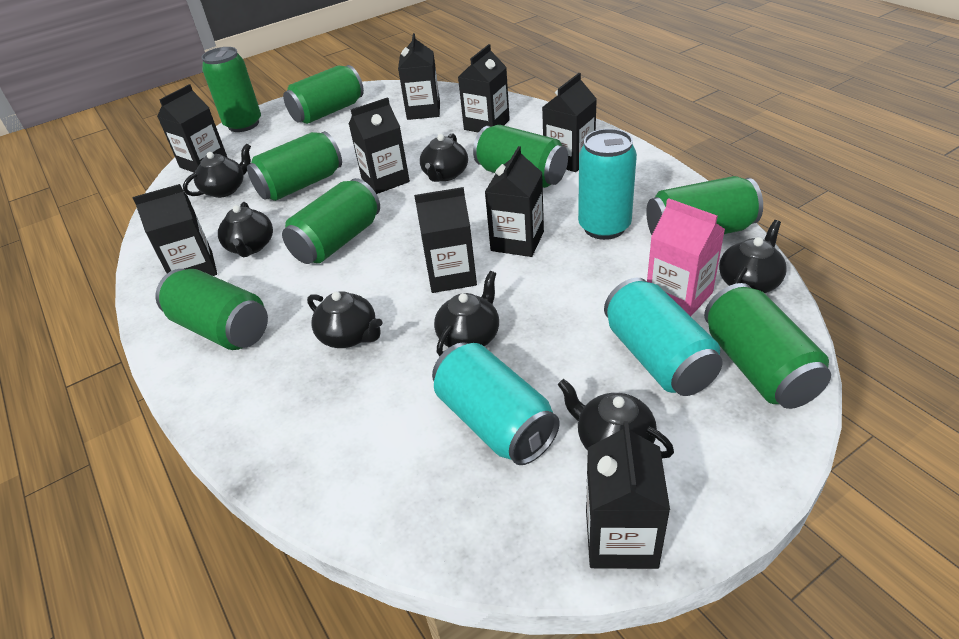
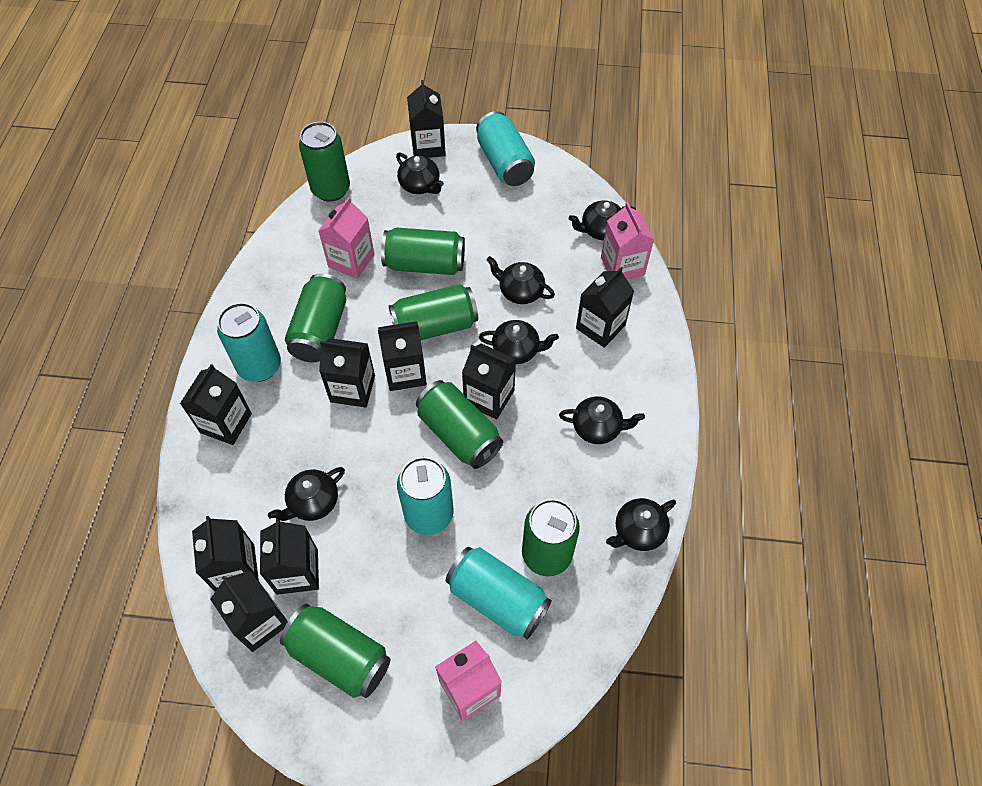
green can: [156,269,268,350] [201,47,261,132] [247,131,342,201] [282,178,380,264] [283,65,364,124] [473,125,568,188] [646,176,763,235] [704,283,831,409] = 8 -> [280,604,390,698] [285,273,346,362] [299,122,350,202] [381,228,465,275] [389,284,478,340] [416,380,503,469] [522,499,580,576] = 7
pink carton: [647,198,725,316] = 1 -> [318,197,374,279] [435,641,502,721] [601,202,654,280] = 3
turquoise can: [432,342,560,465] [578,129,637,240] [604,278,723,396] = 3 -> [217,303,281,382] [397,457,454,535] [446,547,552,639] [476,111,535,186] = 4

